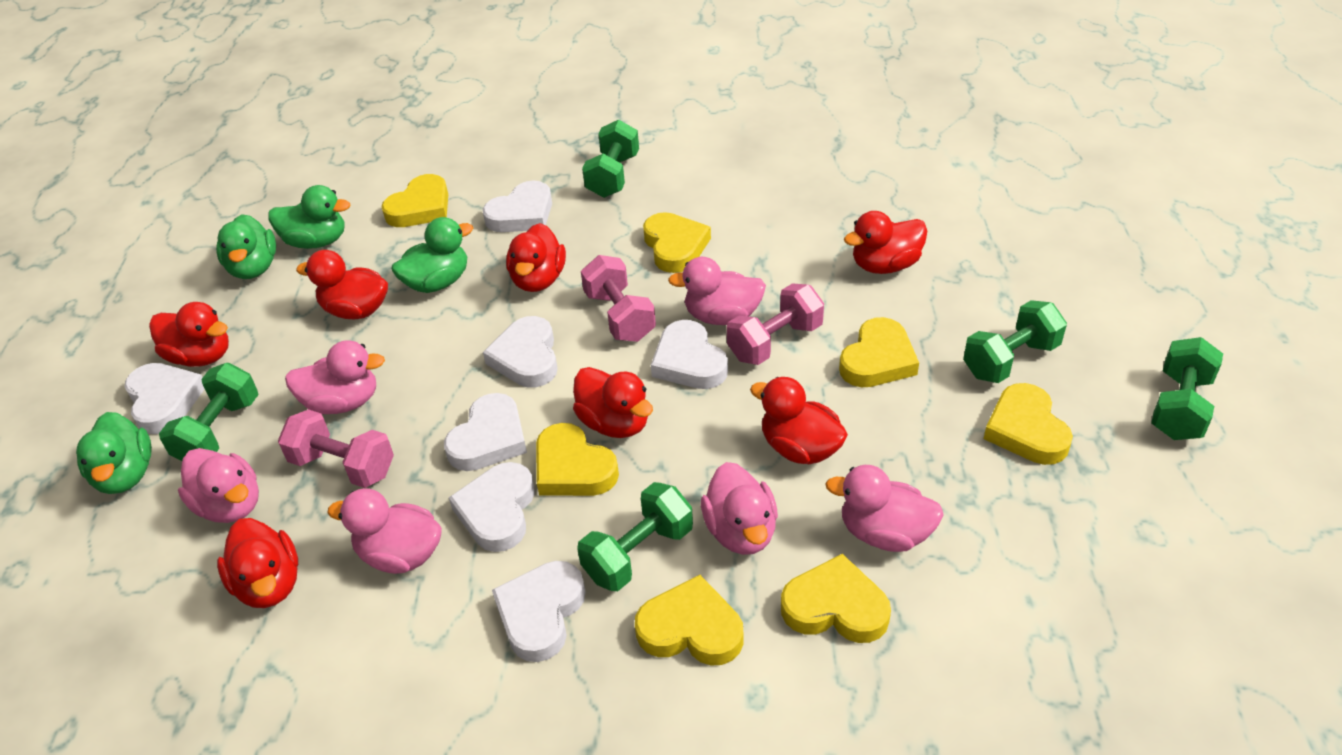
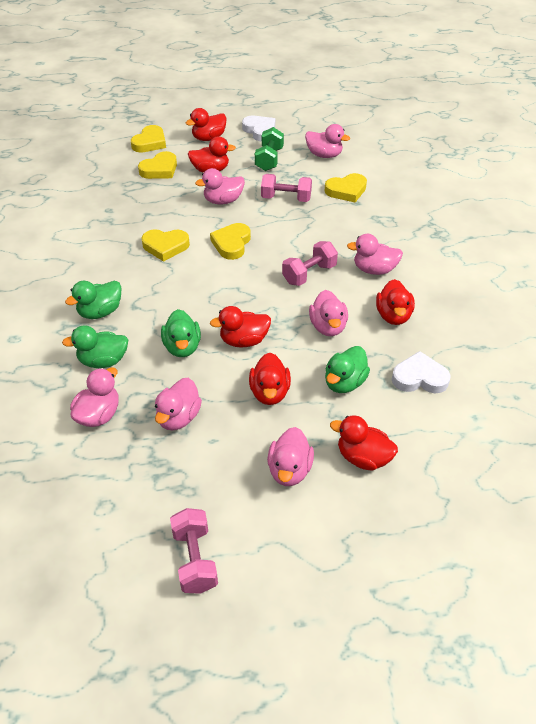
green dumbbell: [159,363,259,461] [577,482,693,591] [582,120,639,198] [963,300,1067,383] [1151,337,1223,440] = 5 -> [255,127,284,171] = 1
pink duck: [178,448,259,523] [285,340,385,414] [328,488,442,574] [668,257,766,325] [701,462,778,555] [825,465,944,552] = 6 -> [70,367,119,427] [155,378,202,431] [195,168,245,204] [267,427,314,486] [305,124,350,158] [309,290,348,336] [347,234,403,275] = 7
red duck: [149,302,229,367] [217,518,298,608] [296,250,388,319] [506,223,566,292] [573,367,653,438] [750,377,848,464] [844,211,927,274] = 7 -> [186,108,227,141] [188,136,236,173] [210,306,271,348] [249,353,291,405] [330,415,398,471] [376,279,415,325] = 6
white heart: [125,363,204,434] [444,393,527,471] [449,462,535,552] [483,181,552,232] [483,316,558,387] [492,561,586,662] [651,320,728,389] = 7 -> [242,116,275,142] [392,351,451,393] = 2
yellow heart: [381,174,448,227] [536,423,619,496] [635,575,744,665] [643,212,711,273] [781,554,891,643] [839,317,919,387] [983,383,1073,465] = 7 -> [131,125,166,153] [138,151,177,179] [141,229,190,262] [210,223,251,260] [325,173,367,202] = 5

